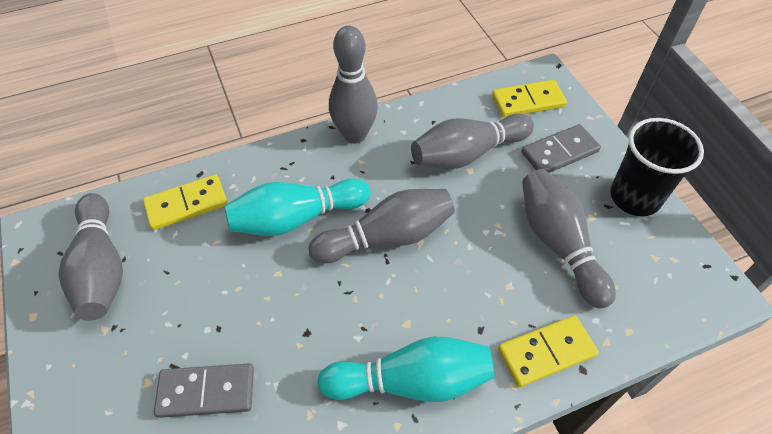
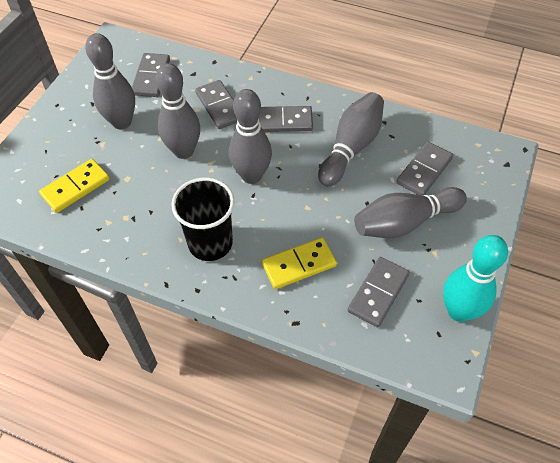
grey domino: [154,363,254,418] [522,124,601,173] = 2 -> [132,53,170,97] [195,80,238,129] [258,106,313,132] [348,257,410,327] [396,142,453,195] = 5
turquoise bowling pin: [224,178,371,236] [318,336,494,402] = 2 -> [443,235,508,322] = 1
yellow domino: [143,174,228,230] [492,80,567,117] [498,315,598,387] = 3 -> [39,159,110,213] [262,237,337,289] = 2

